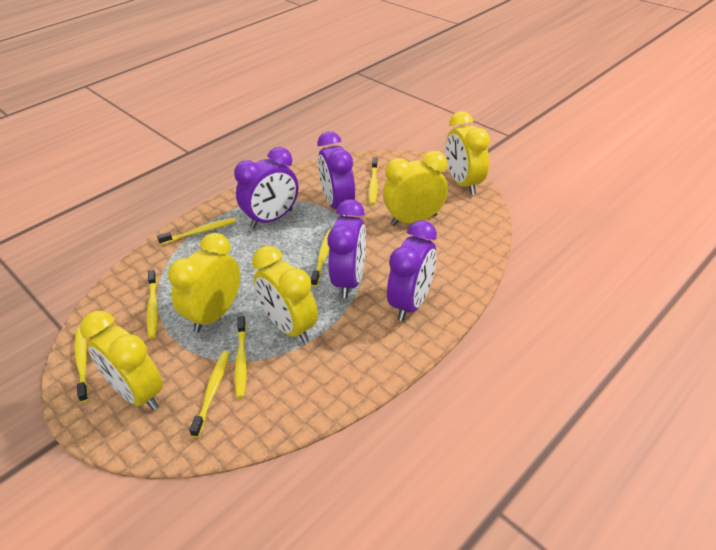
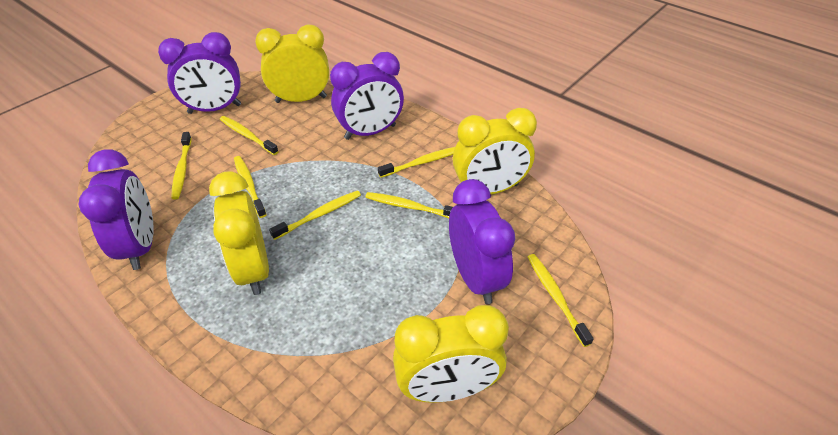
yellow clock: [80,311,163,410] [168,233,240,332] [252,246,318,343] [383,151,448,226] [446,111,490,195] = 5 -> [209,171,269,295] [255,24,329,103] [393,305,509,403] [453,108,537,194] = 4

